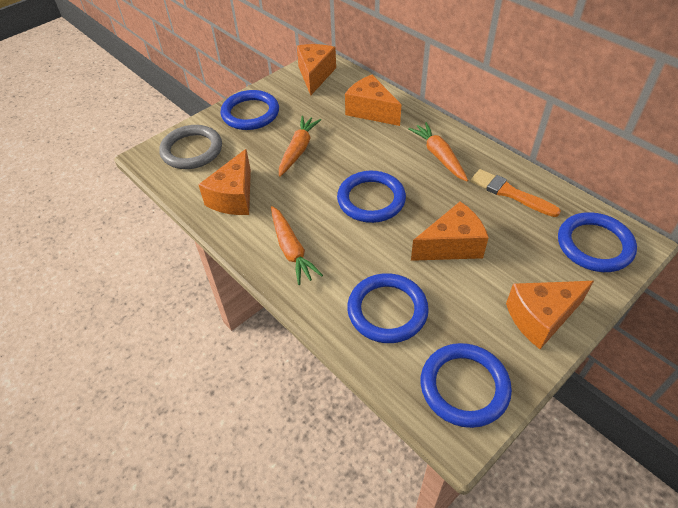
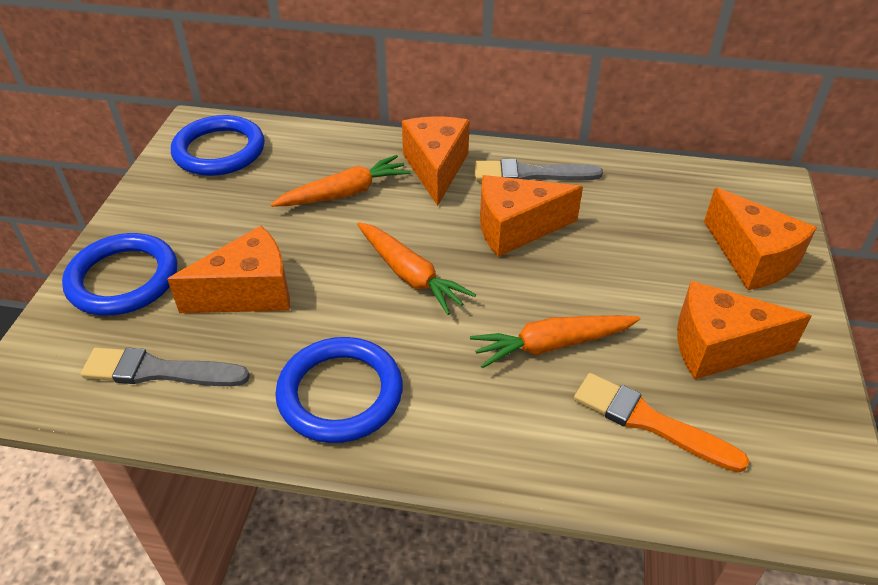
blue ring: [220,90,279,130] [337,171,406,223] [347,273,429,343] [421,343,512,428] [558,212,637,272] = 5 -> [62,233,177,316] [171,115,265,176] [275,337,403,443] = 3
grey brush: none = 0 -> [81,347,250,386] [475,159,603,181] = 2
grey ring: [159,125,222,169] = 1 -> none = 0

